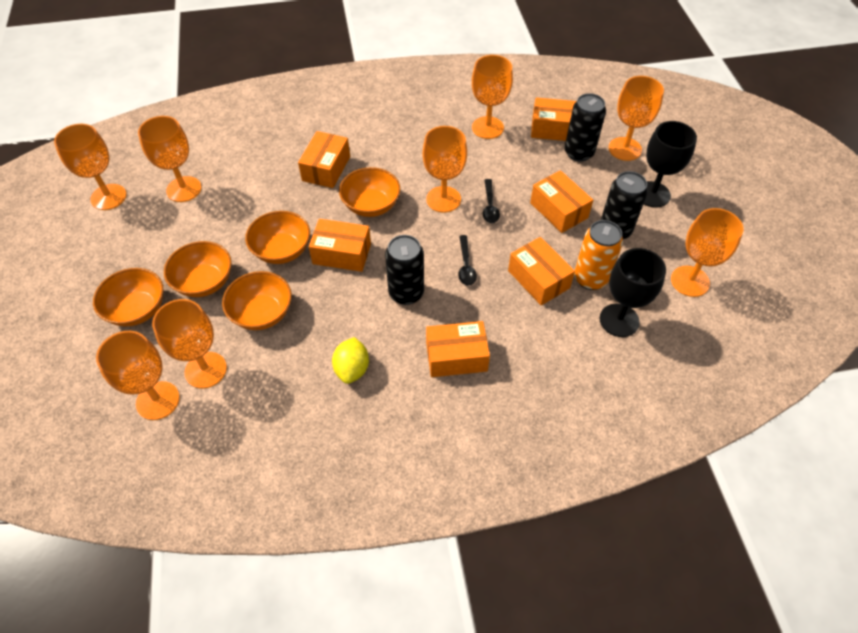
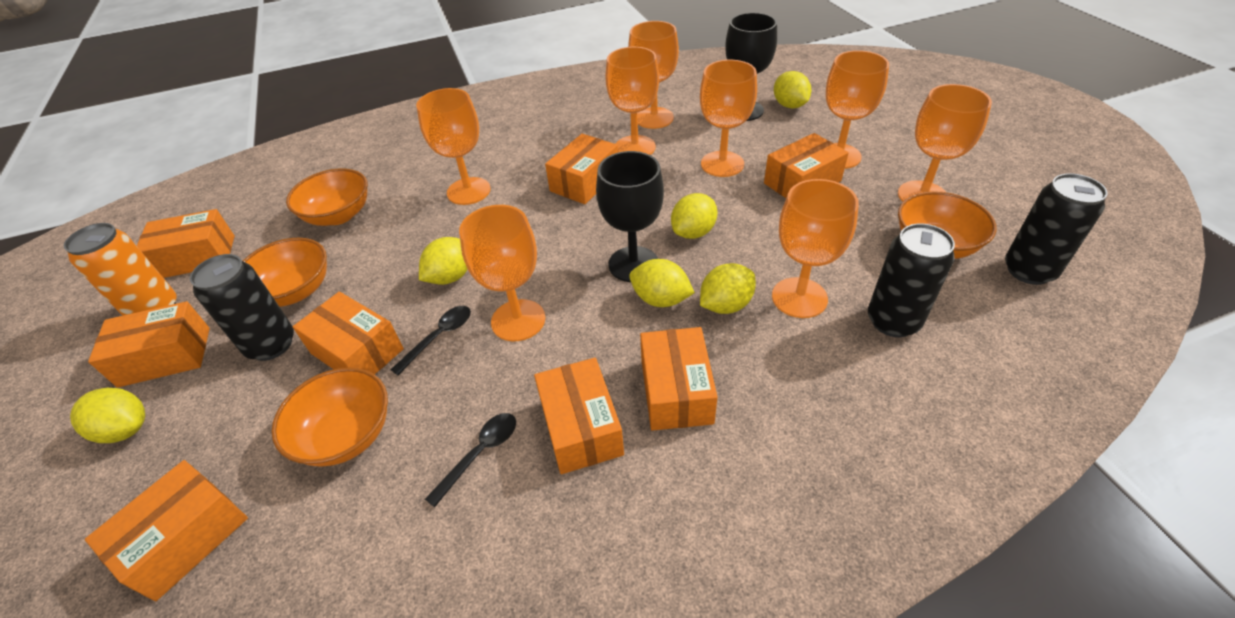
orange bowl: [93,268,163,326] [164,241,232,297] [222,271,292,330] [245,211,310,264] [339,167,400,217] = 5 -> [243,238,327,307] [271,367,388,467] [286,169,368,226] [898,191,997,259] = 4
orange box: [298,131,350,188] [309,219,371,272] [426,321,490,377] [508,237,575,306] [530,170,593,233] [531,98,577,141] = 6 -> [85,460,248,601] [88,301,210,388] [137,209,235,278] [293,291,404,374] [534,358,624,474] [545,134,618,204] [640,327,718,431] [764,133,849,198] = 8
yellow lemon: [332,337,369,384] = 1 -> [70,388,145,443] [419,237,468,285] [629,259,695,307] [671,193,718,239] [700,263,756,314] [774,71,811,108] = 6

